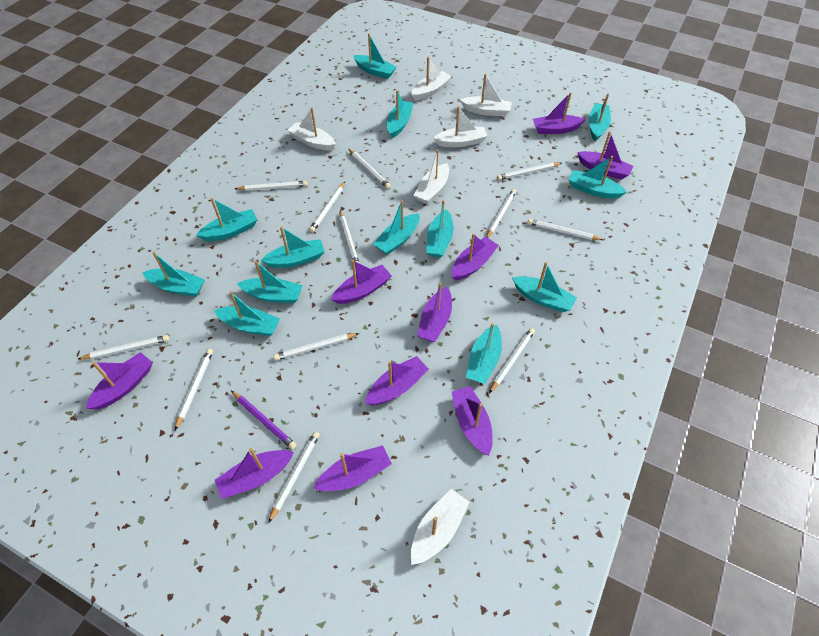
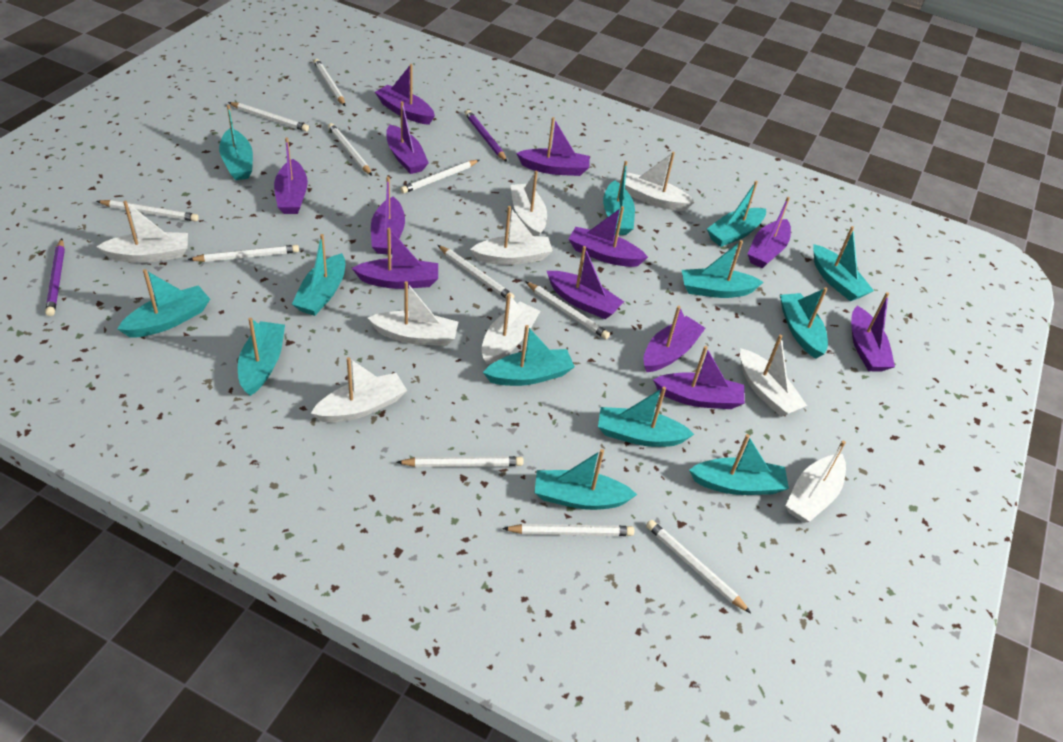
purple boat: [86,352,153,409] [215,448,294,499] [314,445,392,491] [331,260,392,304] [365,356,429,405] [417,283,452,342] [452,233,499,281] [452,386,493,456] [533,92,586,134] [577,131,633,180] = 10 -> [274,137,308,214] [352,228,438,289] [371,177,405,255] [375,64,435,125] [386,101,429,174] [516,117,590,176] [547,246,624,319] [568,206,648,267] [644,306,706,372] [653,346,745,409] [747,197,791,268] [851,292,895,371] = 12
purple pencil: [231,391,297,450] = 1 -> [45,238,65,316] [465,110,507,162] = 2
white boat: [288,107,336,151] [411,56,452,101] [411,489,470,565] [414,149,449,204] [433,106,487,147] [460,74,512,116] = 6 -> [96,200,188,263] [311,357,407,423] [368,281,458,346] [470,206,553,265] [481,293,540,364] [511,171,547,236] [625,152,695,211] [740,335,807,417] [785,441,846,523] = 9
white pencil: [78,335,169,360] [175,349,213,430] [235,181,308,191] [268,432,320,523] [273,333,359,361] [309,182,345,232] [340,211,359,263] [349,149,391,189] [486,189,516,238] [489,328,535,393] [497,162,562,180] [527,219,603,240] = 12 -> [97,200,199,222] [188,245,299,262] [228,102,309,132] [314,59,345,106] [328,123,372,176] [396,456,524,467] [400,160,479,194] [438,245,514,299] [502,524,634,536] [525,281,610,339] [646,520,751,613] = 11

